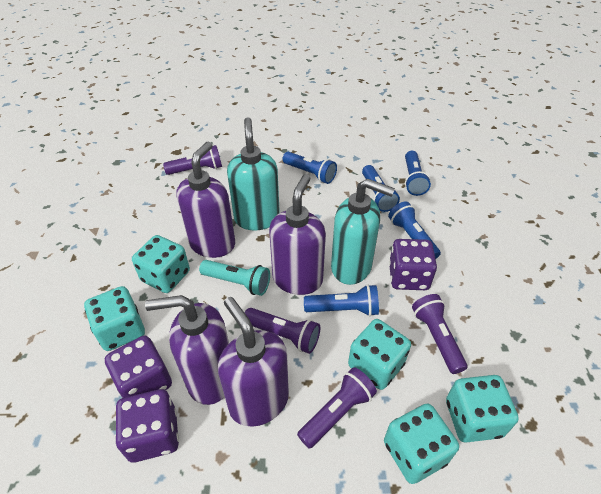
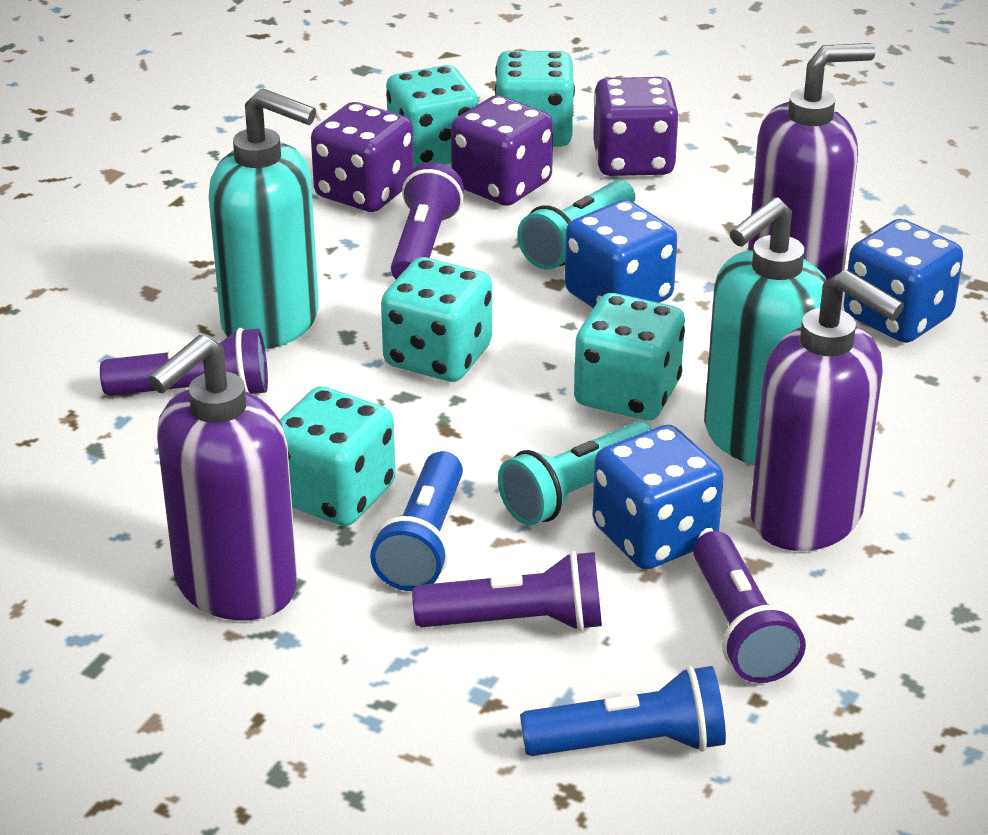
blue dice: none = 0 -> [565,200,677,308] [593,425,724,569] [844,219,963,343] = 3
blue flashlight: [282,152,337,184] [304,284,379,316] [362,165,400,212] [388,201,441,259] [405,151,431,196] = 5 -> [370,451,463,591] [520,666,726,756] = 2
purple soap dispenser: [145,295,229,405] [176,141,235,258] [218,297,289,427] [269,174,326,295] = 4 -> [148,335,297,620] [748,43,876,280] [750,270,904,551] = 3
turquoise flashlight: [199,260,270,296] = 1 -> [498,421,652,526] [517,180,635,270] = 2

